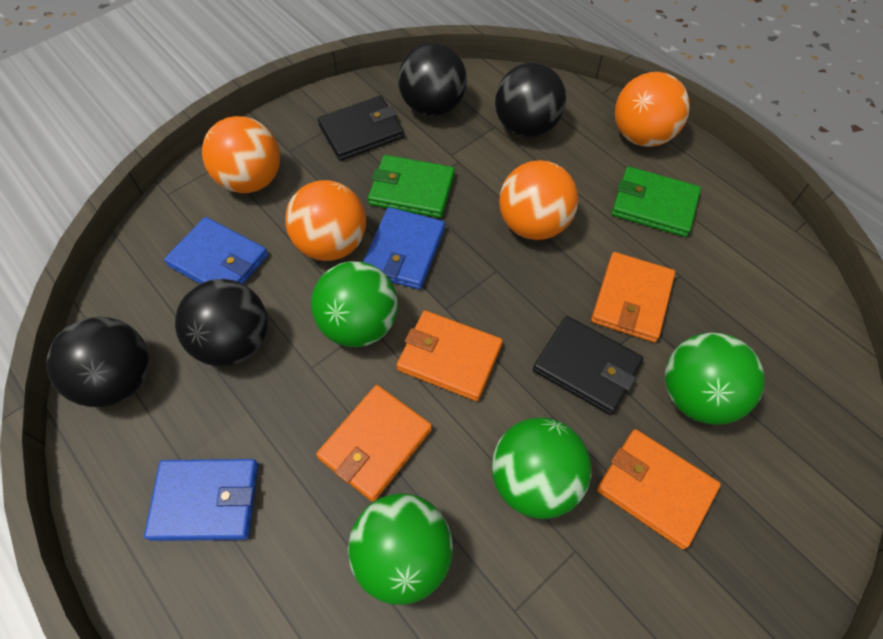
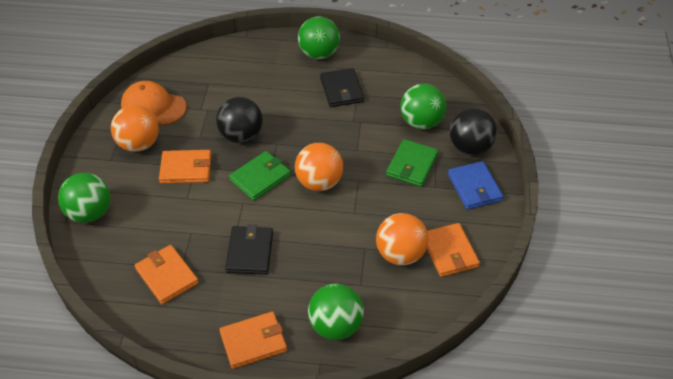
black ball: [46,317,149,407] [175,279,268,366] [398,43,467,117] [495,63,566,137] = 4 -> [216,97,263,143] [450,108,497,155] = 2
blue wallet: [144,459,258,541] [164,217,268,284] [363,207,445,290] = 3 -> [448,161,504,210] = 1
orange ball: [202,116,280,193] [285,180,366,261] [499,160,578,240] [615,72,690,147] = 4 -> [111,105,159,152] [295,143,343,191] [376,213,428,265] = 3
orange cap: none = 0 -> [121,81,187,126] = 1

